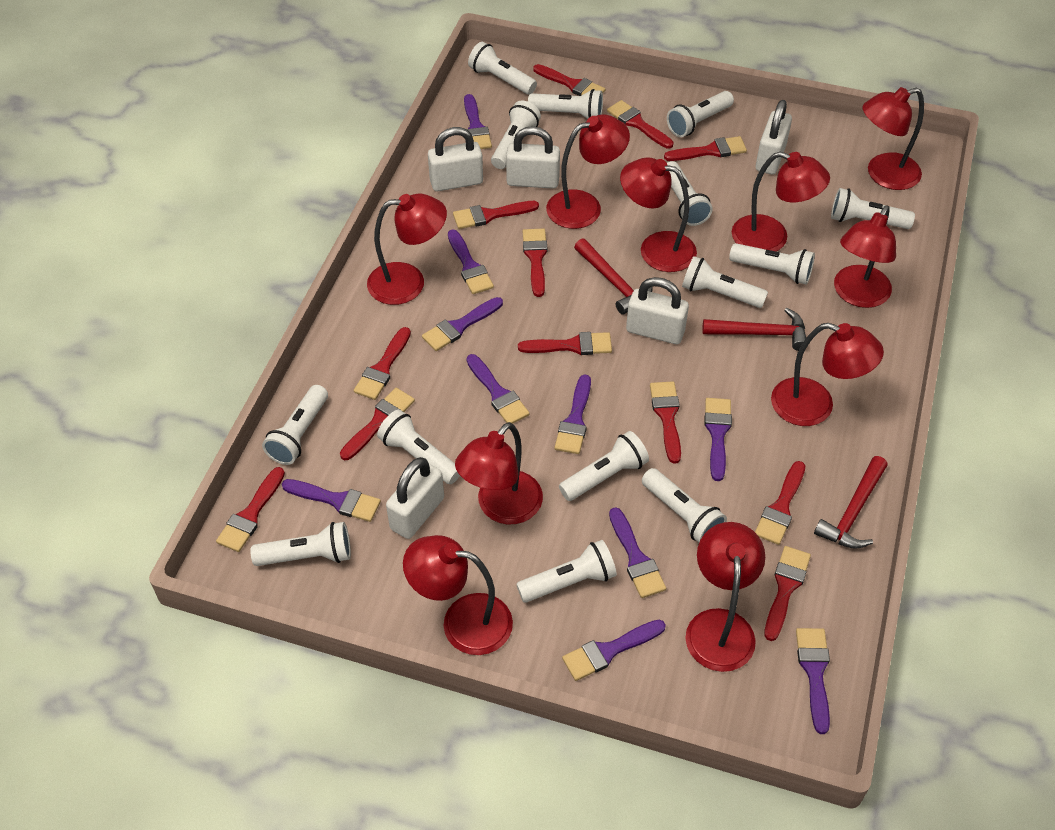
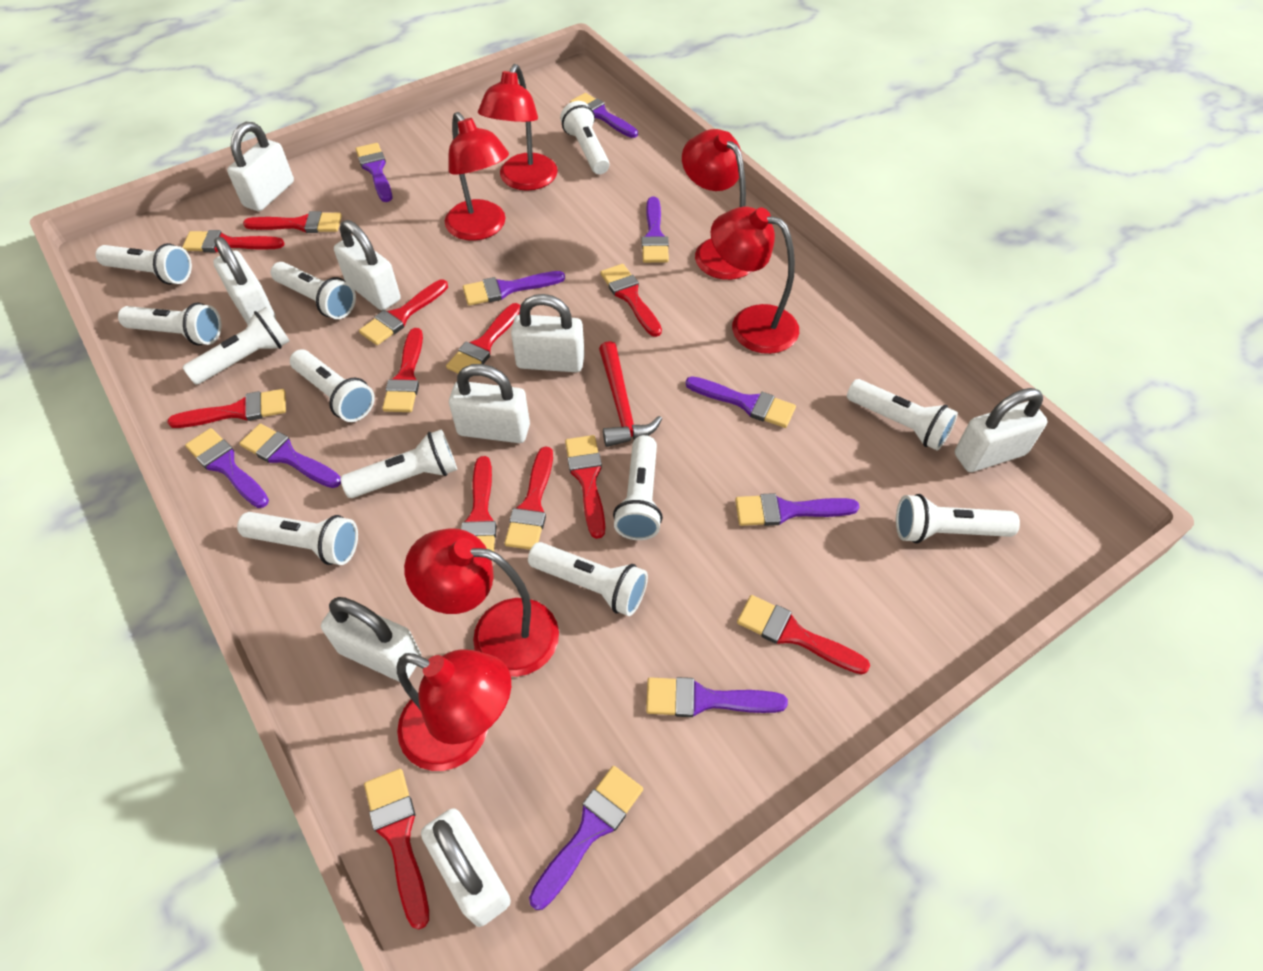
red hammer: [574,238,653,315] [702,308,806,351] [814,456,888,549] = 3 -> [599,341,662,447] = 1
red lamp: [367,193,447,305] [403,535,513,655] [455,422,543,524] [546,114,630,229] [620,157,697,272] [686,522,765,672] [732,152,830,252] [771,323,884,426] [834,205,896,308] [862,87,924,190] = 10 -> [397,649,511,771] [404,528,559,677] [445,112,509,241] [478,64,558,191] [682,129,752,280] [711,207,799,354] = 6
white flashlight: [250,522,351,566] [262,385,328,465] [377,409,460,484] [468,42,537,95] [491,101,541,169] [516,540,617,603] [528,89,603,119] [559,431,649,501] [642,468,727,543] [667,91,734,137] [667,161,713,226] [682,256,768,308] [729,243,815,284] [831,188,915,229] = 14 -> [96,243,192,285] [118,303,221,345] [182,307,289,385] [237,512,358,565] [271,262,356,319] [290,349,375,422] [340,429,457,498] [528,542,648,616] [560,101,610,174] [613,435,663,540] [847,379,958,450] [896,494,1020,544] = 12
white padlock: [386,457,444,539] [428,127,483,191] [506,126,560,189] [626,277,689,344] [756,100,792,174] = 5 -> [213,237,276,325] [227,122,294,211] [321,597,421,682] [334,220,400,310] [421,808,511,927] [449,364,530,443] [511,294,585,372] [955,388,1047,472] = 8

